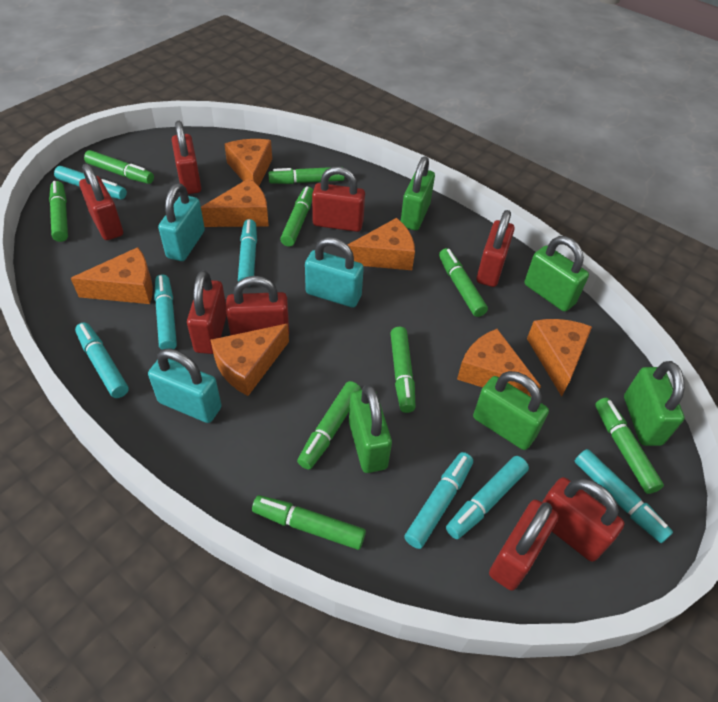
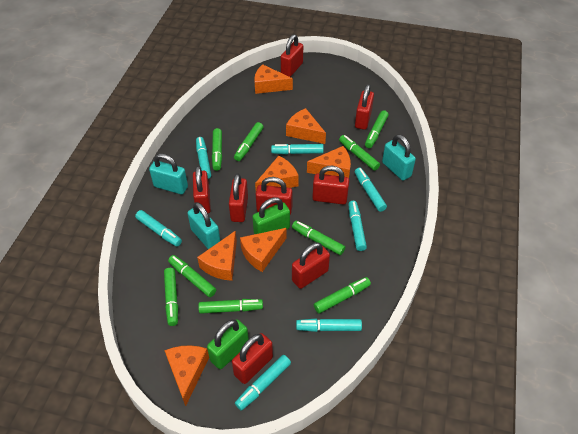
green padlock: [349,385,392,473] [401,157,435,230] [473,371,549,450] [524,236,589,312] [624,361,685,446] = 5 -> [207,320,249,369] [252,197,290,234] = 2

